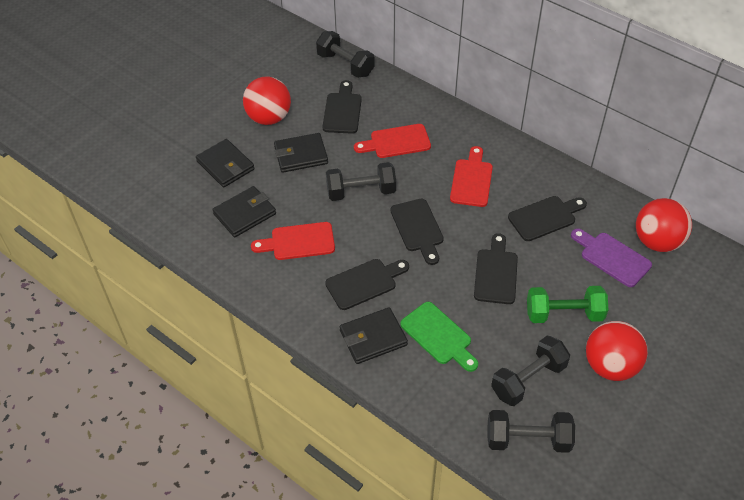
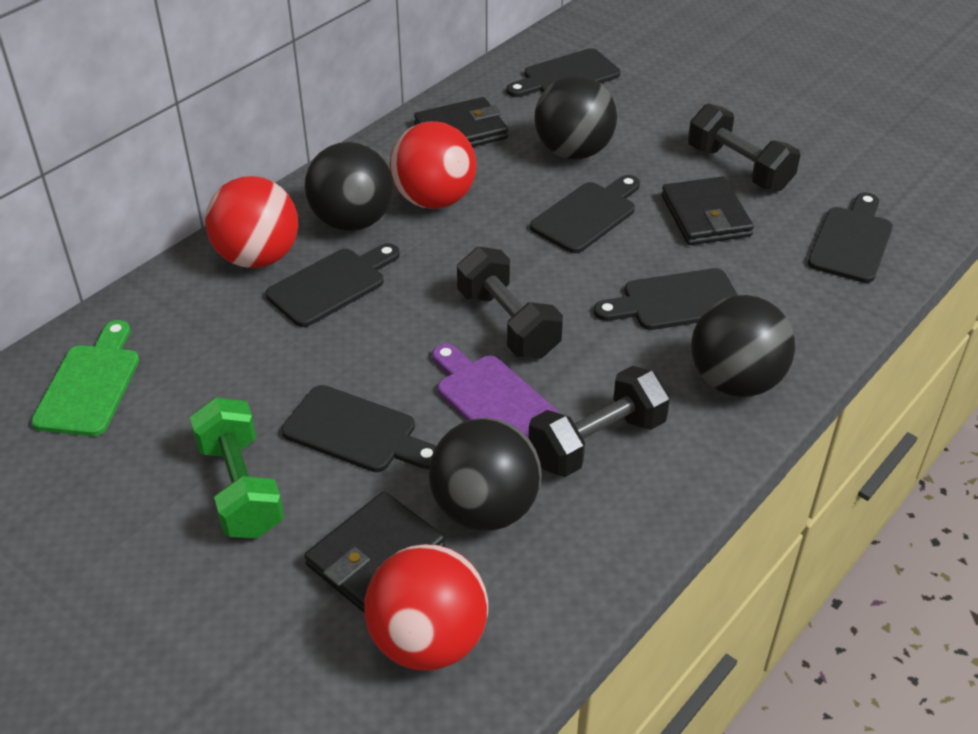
black ball: none = 0 -> [304,142,393,231] [429,418,542,531] [534,75,617,159] [691,295,795,397] = 4
black cutting board: [322,80,362,134] [325,259,409,310] [390,199,444,265] [474,233,518,304] [508,196,587,241] = 5 -> [266,243,400,327] [282,385,436,472] [506,48,620,97] [530,175,640,253] [594,268,737,330] [808,192,893,283] = 6
black dumbbell: [316,31,375,78] [326,162,396,201] [487,410,575,453] [491,336,570,406] = 4 -> [457,247,563,358] [529,366,670,477] [688,103,800,191] = 3
black wallet: [196,139,255,187] [212,186,276,237] [274,133,328,173] [340,307,408,364] = 4 -> [304,491,445,613] [414,97,508,147] [661,176,754,245] = 3
red cutting board: [251,222,335,260] [354,124,431,158] [450,146,493,207] = 3 -> none = 0

